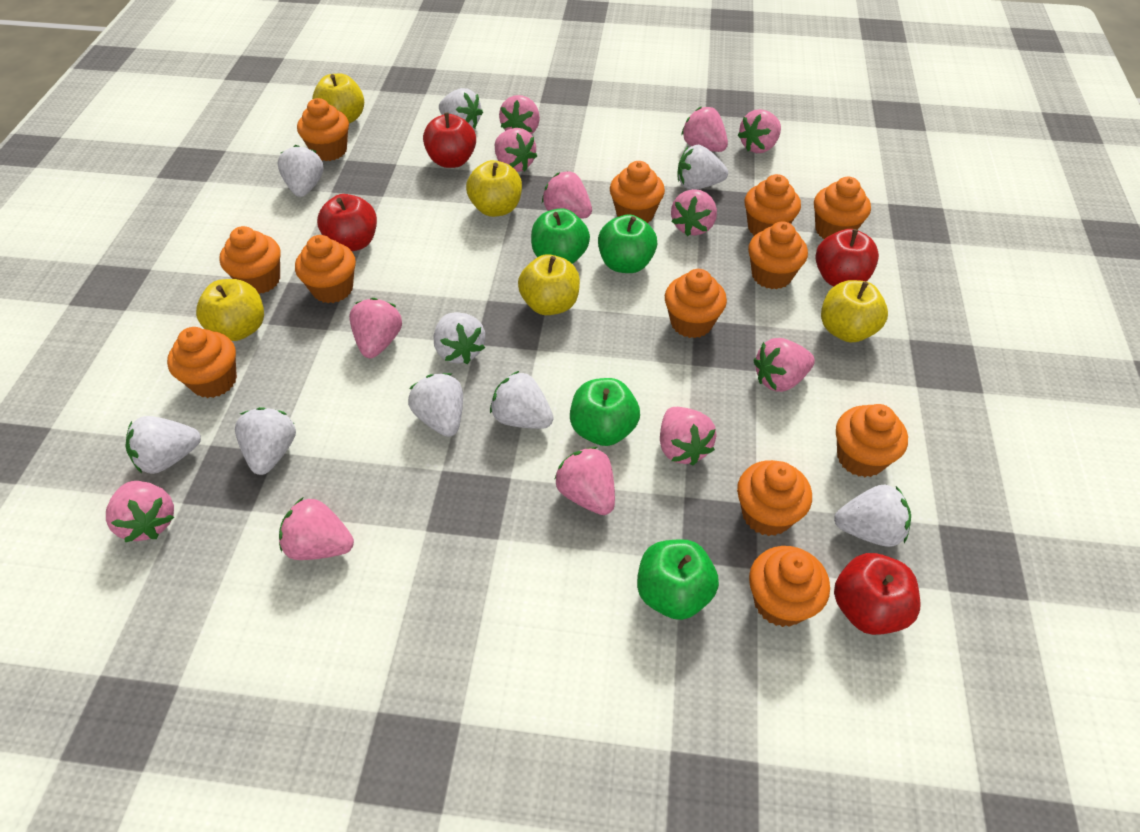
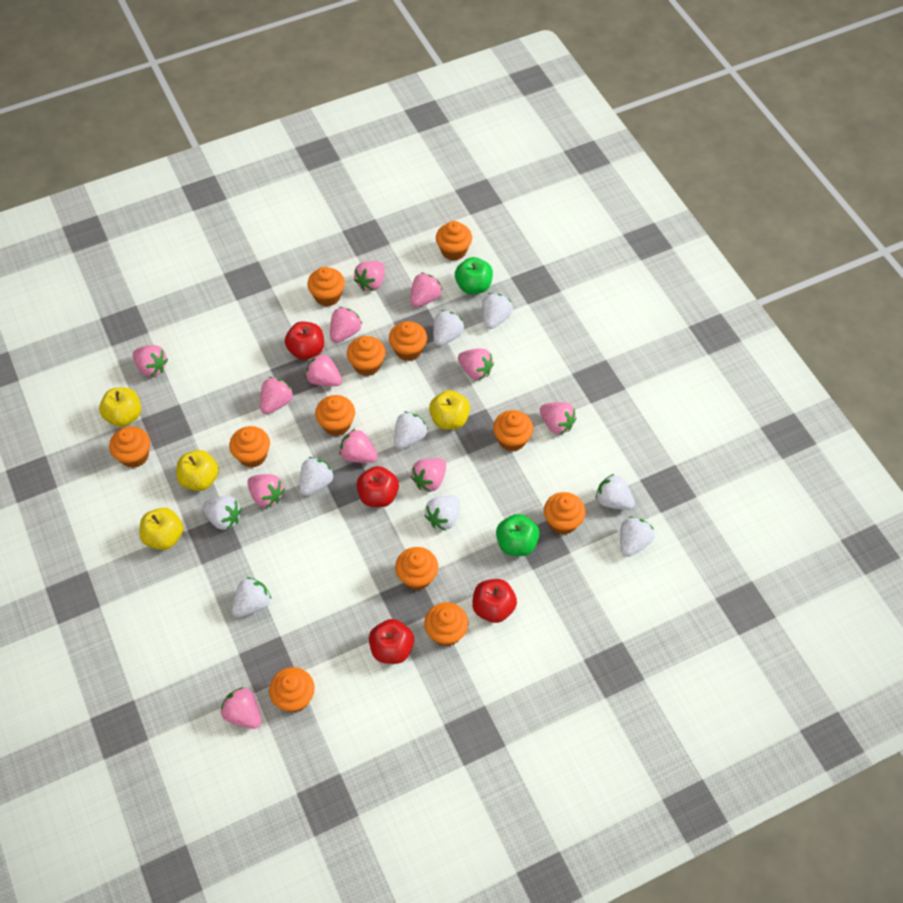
green apple: [531,208,590,264] [570,378,640,446] [598,214,657,273] [637,539,719,620] = 4 -> [455,257,493,294] [496,514,540,556] = 2
yellow apple: [196,279,264,341] [312,74,364,123] [466,160,522,217] [518,254,580,315] [821,280,888,343] = 5 -> [99,387,141,427] [139,508,183,550] [176,450,219,491] [429,390,470,430] = 4

